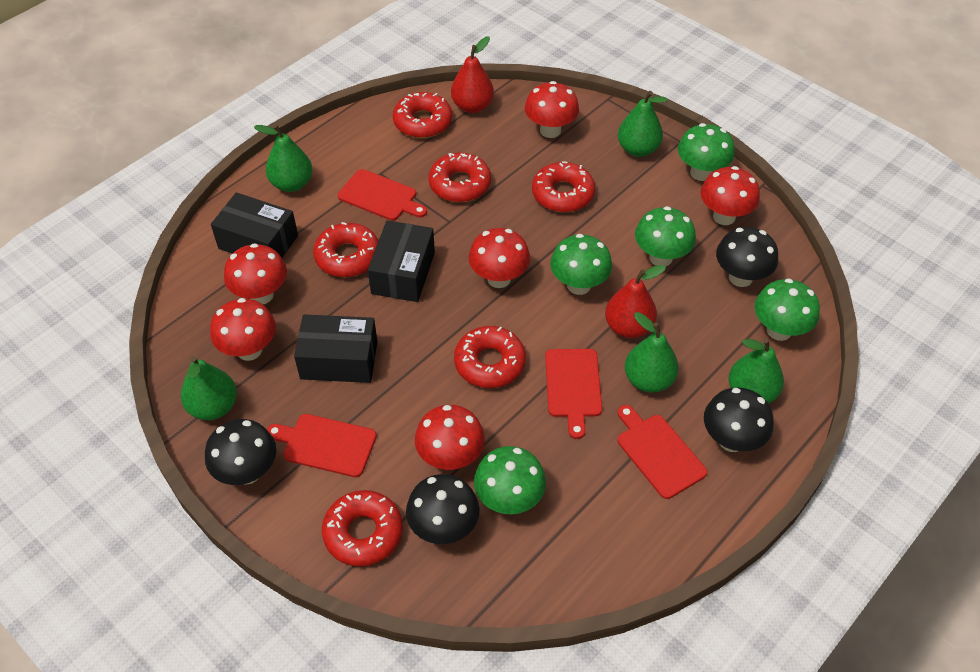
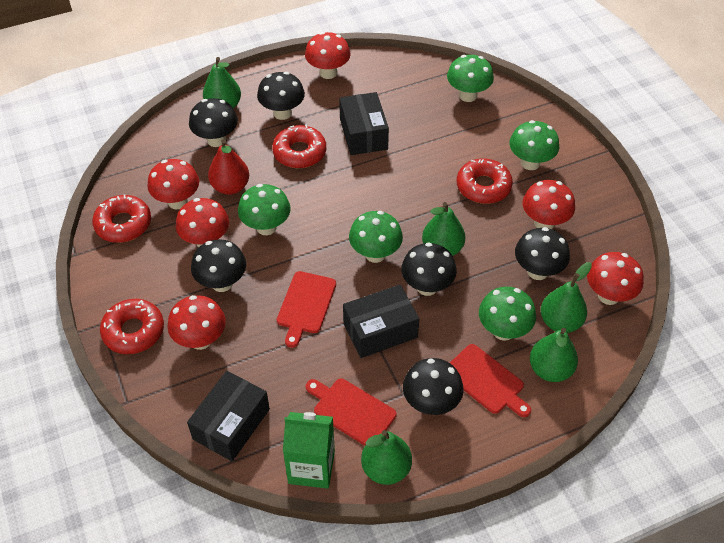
black mushroom: [205,419,276,485] [406,474,479,544] [704,387,774,452] [716,227,778,287] = 4 -> [189,98,238,147] [191,239,246,292] [257,72,305,120] [401,242,457,296] [403,358,464,415] [515,227,570,280] = 6
green carton: none = 0 -> [283,412,335,489] = 1
red cutting board: [267,414,377,477] [338,169,427,221] [545,349,602,439] [617,405,707,499] = 4 -> [277,271,336,348] [306,378,396,446] [450,344,531,417] = 3
red donut: [313,222,378,277] [322,490,403,567] [393,92,452,138] [428,153,491,202] [454,326,526,388] [532,161,595,212] = 6 -> [92,195,151,243] [100,299,164,354] [272,124,326,168] [457,159,513,204] = 4
red pear: [451,36,494,113] [605,265,666,338] = 2 -> [208,139,249,195] = 1

